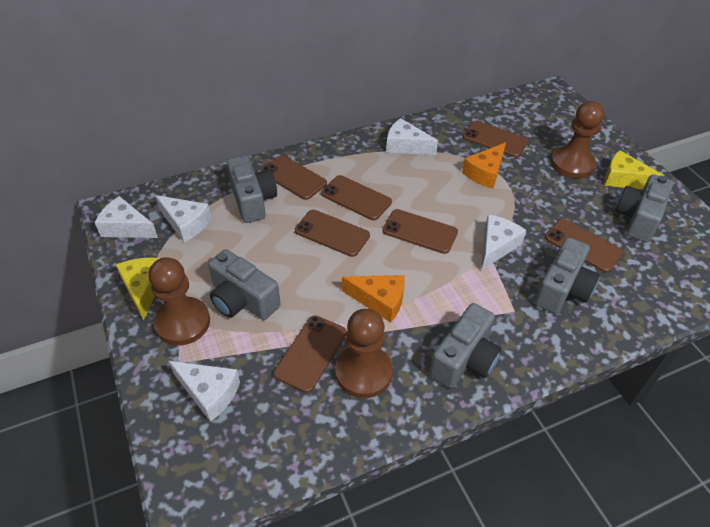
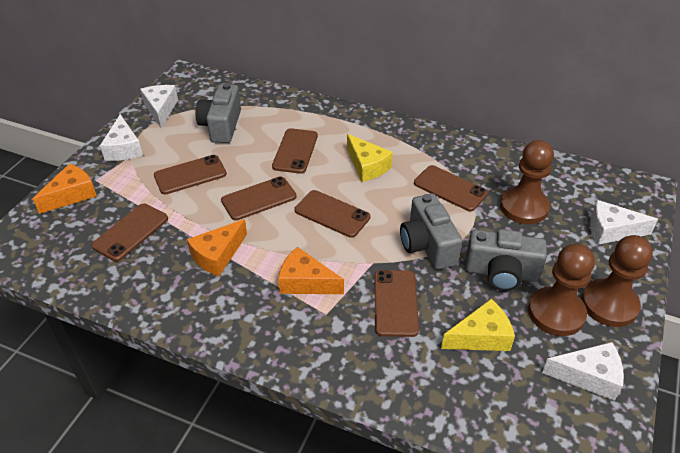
grey camera: [208,249,281,320] [227,155,277,223] [429,303,502,388] [535,237,600,314] [615,174,673,243] = 5 -> [195,83,241,143] [400,193,462,270] [465,229,547,291] = 3
orange cheese: [342,275,405,323] [462,142,506,189] = 2 -> [33,164,97,214] [187,219,247,276] [278,247,344,294] = 3
white cheese: [95,196,158,238] [155,195,211,243] [169,361,240,422] [386,118,438,155] [481,214,526,271] = 5 -> [100,114,143,161] [140,85,178,128] [542,342,624,401] [590,200,658,245] = 4

